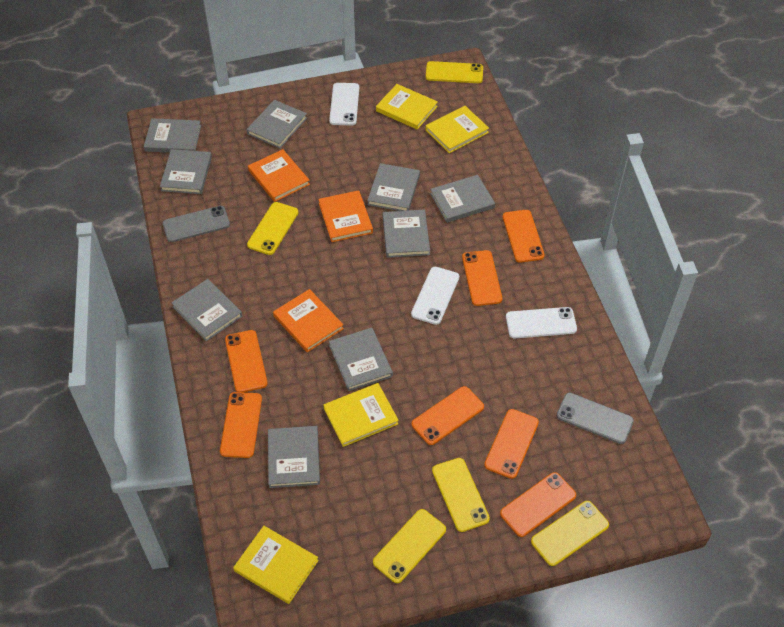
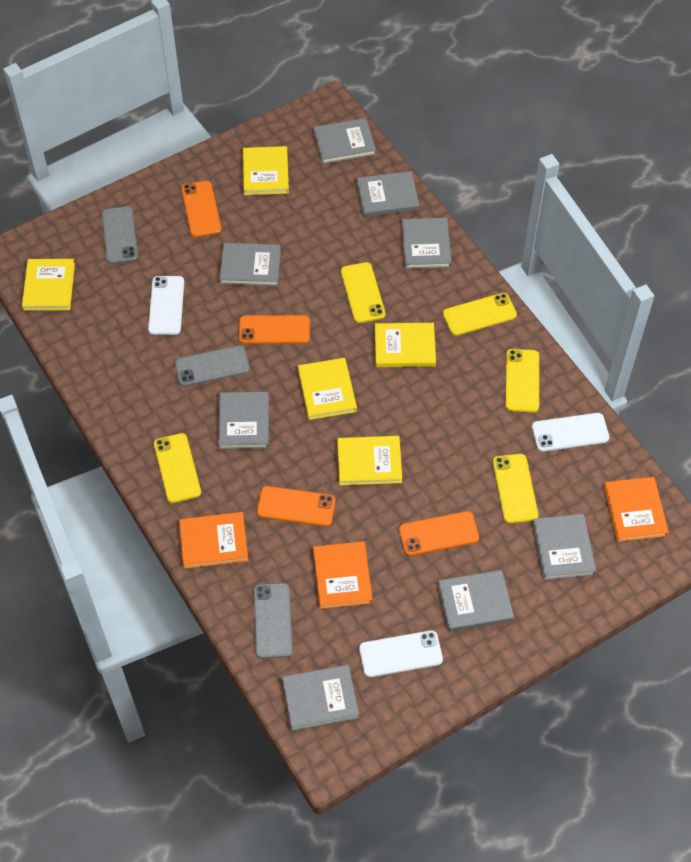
grey book: [144,118,201,153] [160,149,212,194] [172,279,243,341] [247,100,307,148] [268,426,320,488] [329,328,393,391] [367,163,420,211] [383,210,430,258] [430,175,495,223] = 9 -> [219,392,269,449] [220,243,281,286] [282,665,359,731] [313,118,376,164] [357,171,419,217] [402,218,452,269] [438,570,514,631] [533,514,596,580] = 8
grey phone: [163,206,230,242] [556,393,634,444] = 2 -> [102,206,138,264] [175,345,250,386] [254,583,293,659] = 3
orange phone: [220,392,262,458] [225,330,268,392] [412,386,484,445] [462,250,502,306] [484,409,539,479] [500,472,576,537] [503,210,545,263] = 7 -> [181,181,221,237] [239,315,310,344] [257,486,335,527] [399,511,479,556] = 4
yellow book: [233,526,319,604] [324,383,399,447] [376,84,438,130] [426,106,489,153] = 4 -> [22,259,75,311] [243,146,289,195] [298,358,357,420] [337,436,402,485] [375,323,436,367] = 5

